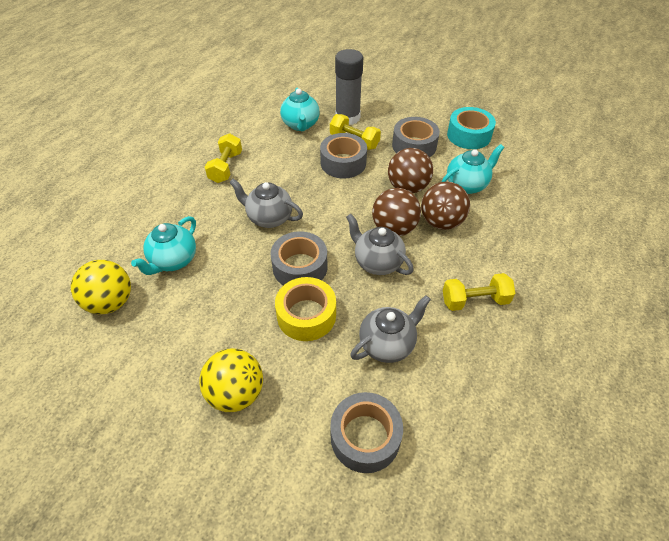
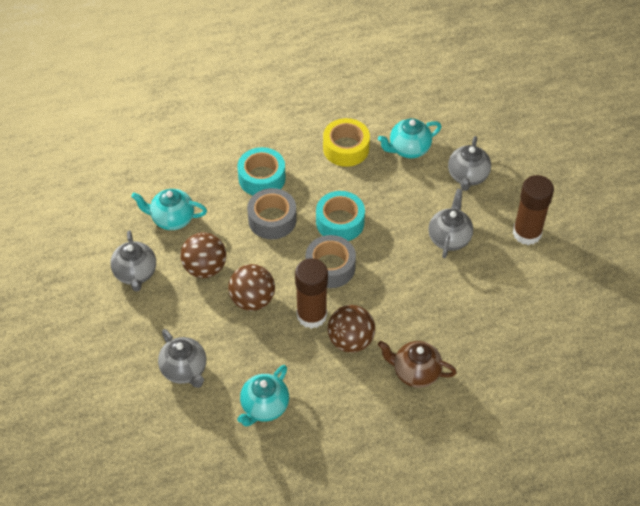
brown glue stick: none = 0 -> [295,258,328,329] [513,175,554,245] = 2
brown teapot: none = 0 -> [378,341,457,388] = 1
grey glue stick: [335,49,363,125] = 1 -> none = 0
grey tape: [270,231,327,285] [320,133,367,178] [330,392,403,473] [392,117,440,157] = 4 -> [247,188,297,239] [306,235,356,288] = 2
grey teapot: [229,179,303,228] [346,214,414,275] [350,295,431,363] = 3 -> [110,230,156,291] [158,329,206,388] [428,189,473,258] [448,136,491,191] = 4
turquoise tape: [447,107,496,149] = 1 -> [237,147,286,195] [316,191,365,241] = 2
yellow ball: [71,260,131,314] [199,348,263,412] = 2 -> none = 0
yellow dumbbell: [205,133,242,183] [330,114,381,150] [443,273,516,311] = 3 -> none = 0

